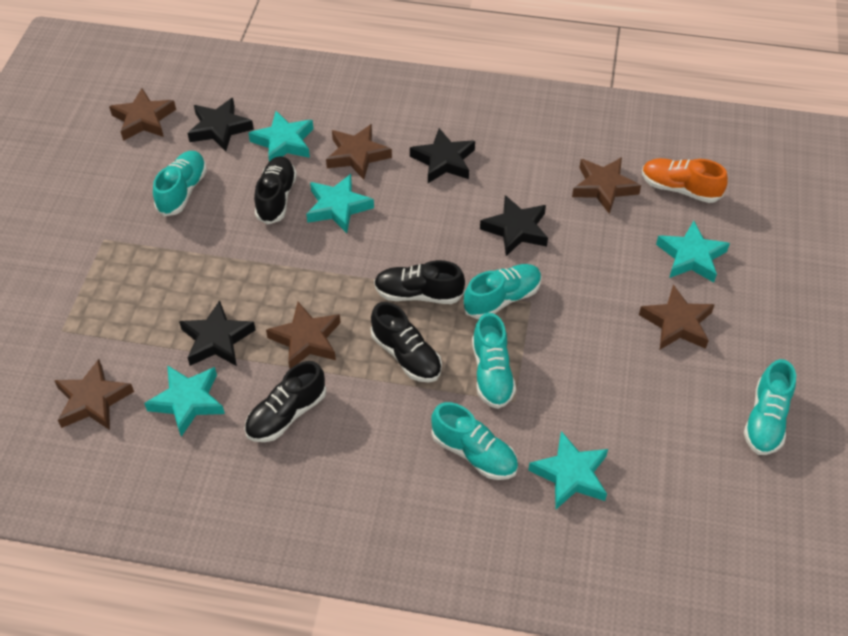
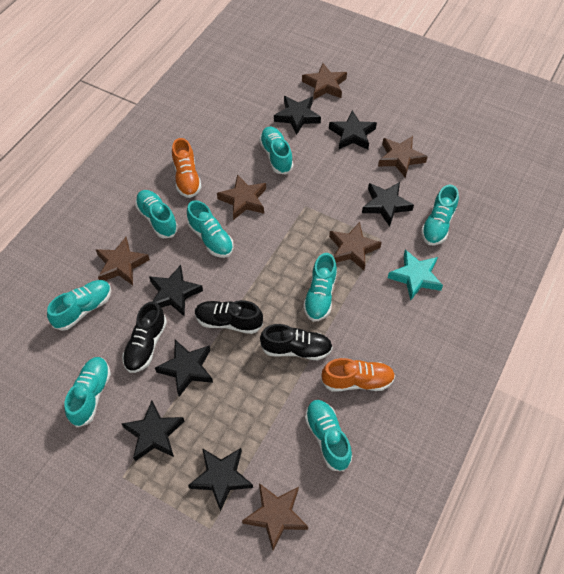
black shoe: [244,361,326,442] [254,156,297,225] [371,302,442,383] [374,260,465,304] = 4 -> [122,301,167,373] [195,300,263,334] [260,324,333,360] = 3
black star: [179,300,256,366] [187,98,254,152] [410,128,475,183] [480,195,548,256] = 4 -> [122,401,184,461] [149,265,203,317] [155,340,213,397] [188,448,253,512] [274,96,321,135] [329,110,377,150] [362,182,414,227] = 7
orange shoe: [642,158,728,203] = 1 -> [172,138,202,198] [321,358,395,391] = 2
turquoise shoe: [153,151,207,216] [431,402,518,480] [463,264,542,319] [472,313,516,409] [744,359,796,455] = 5 -> [47,280,111,331] [64,357,111,427] [135,190,178,238] [187,200,234,258] [259,127,293,174] [303,253,337,322] [305,400,352,471] [421,185,459,245] = 8
turquoise star: [144,365,225,437] [249,111,314,162] [306,174,374,233] [528,431,608,509] [656,221,730,283] = 5 -> [388,250,443,301] = 1

